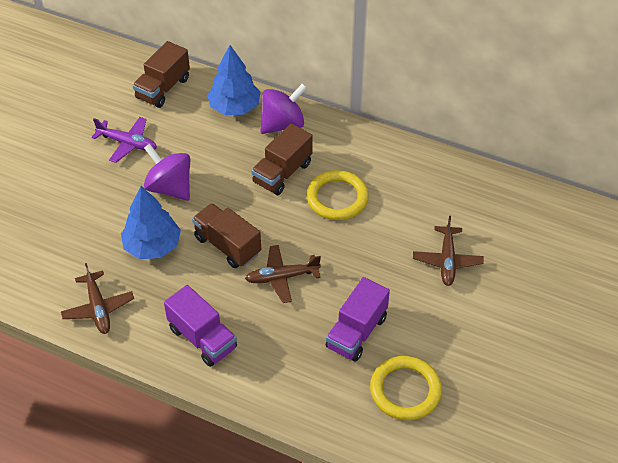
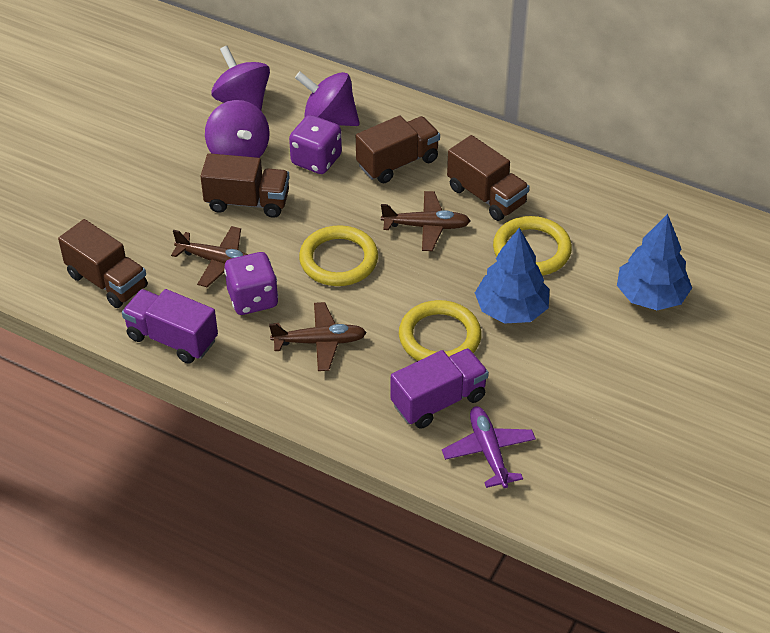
brown truck: [132,41,190,108] [192,203,261,268] [251,123,313,195] = 3 -> [58,219,148,308] [200,153,290,218] [356,116,440,183] [447,135,530,221] = 4
purple dice: none = 0 -> [224,252,278,315] [289,115,342,174] = 2
purple spinning top: [144,143,190,201] [260,83,307,134] = 2 -> [205,100,270,158] [211,46,270,110] [295,72,360,126] = 3
yellow ring: [306,170,369,220] [370,356,442,420] = 2 -> [299,225,378,286] [399,300,482,361] [493,216,572,276] = 3

